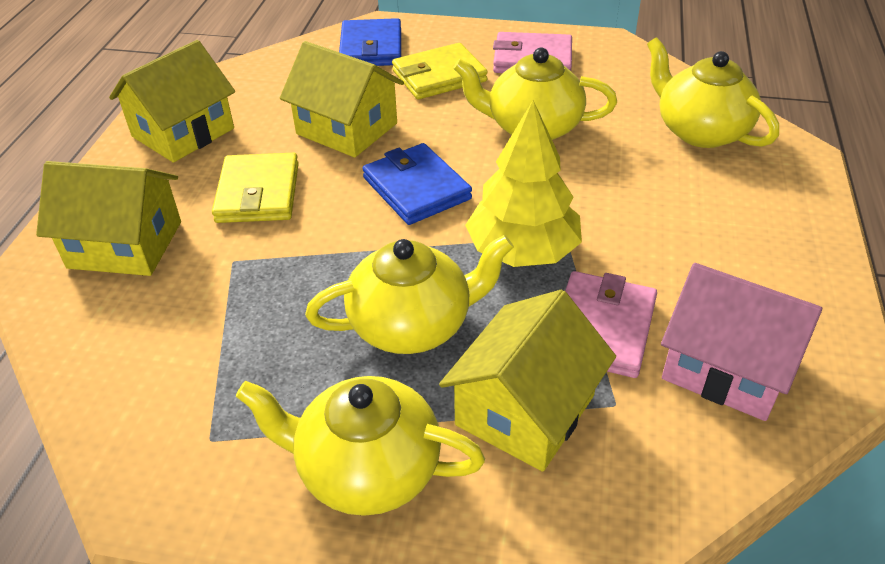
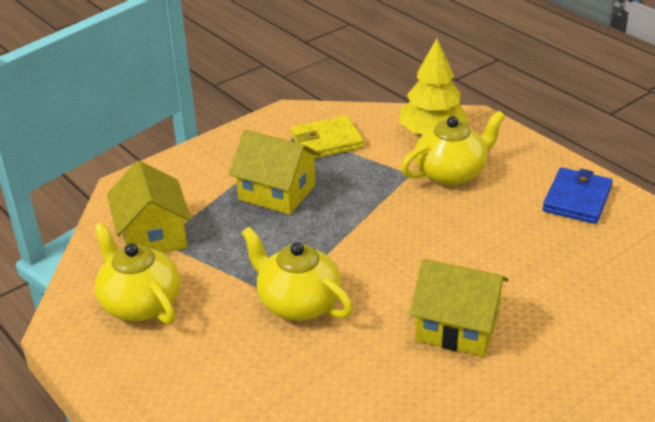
blue wallet: [339,18,401,66] [362,143,472,225] = 2 -> [542,167,613,224] = 1
pink house: [661,263,822,421] = 1 -> none = 0
pink wallet: [493,32,572,73] [565,271,657,378] = 2 -> none = 0
yellow house: [36,161,181,276] [109,40,235,163] [280,41,404,158] [439,290,616,472] = 4 -> [107,160,192,253] [229,130,321,215] [409,259,509,357] = 3
yellow teapot: [236,376,485,516] [305,235,514,354] [453,48,617,140] [647,37,779,148] = 4 -> [94,222,180,324] [242,227,353,321] [401,111,505,186] = 3
yellow wallet: [212,153,299,223] [392,43,488,99] = 2 -> [291,116,364,159] = 1

